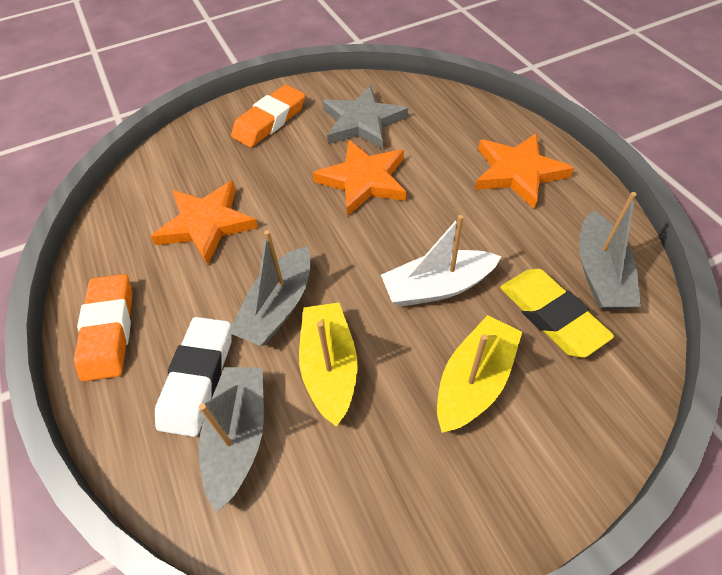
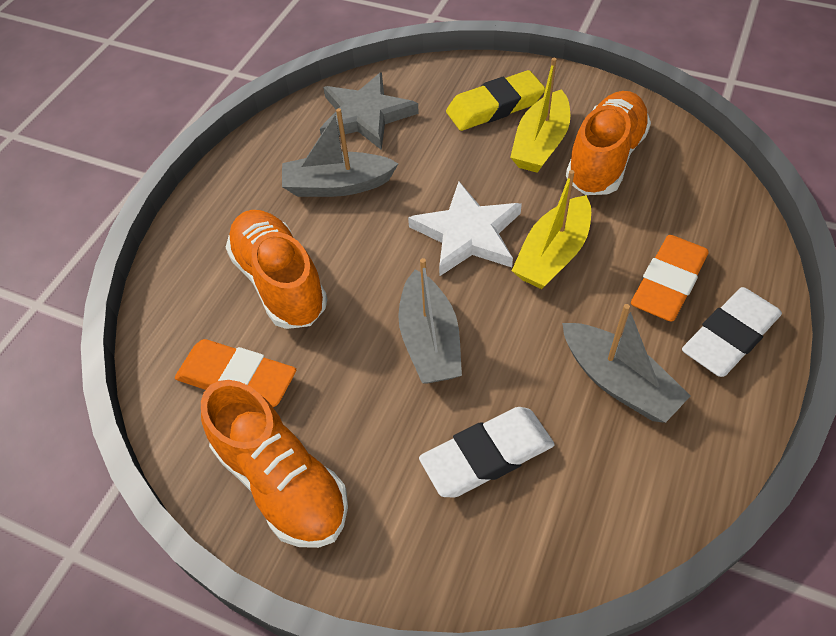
orange shoe: none = 0 -> [201,380,348,548] [226,210,327,329] [566,91,651,195] = 3
orange star: [151,181,258,265] [312,140,407,216] [475,133,574,209] = 3 -> none = 0
white boat: [381,215,501,307] = 1 -> none = 0
white eraser: [155,317,231,437] = 1 -> [419,407,555,497] [682,287,782,377] = 2
white star: none = 0 -> [408,182,522,277] = 1

